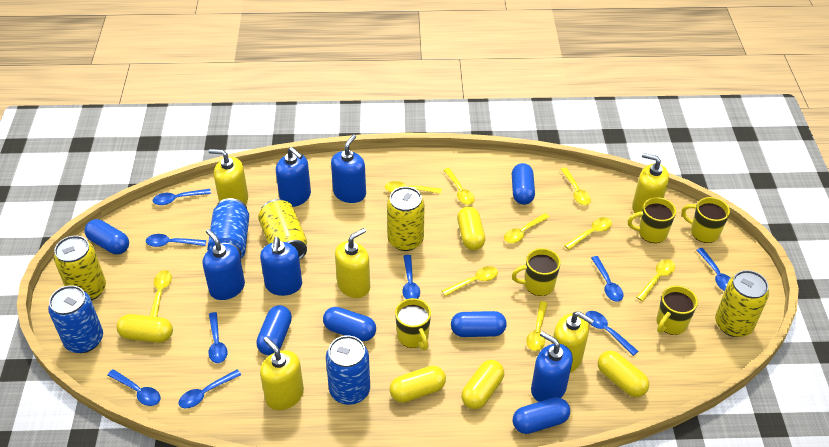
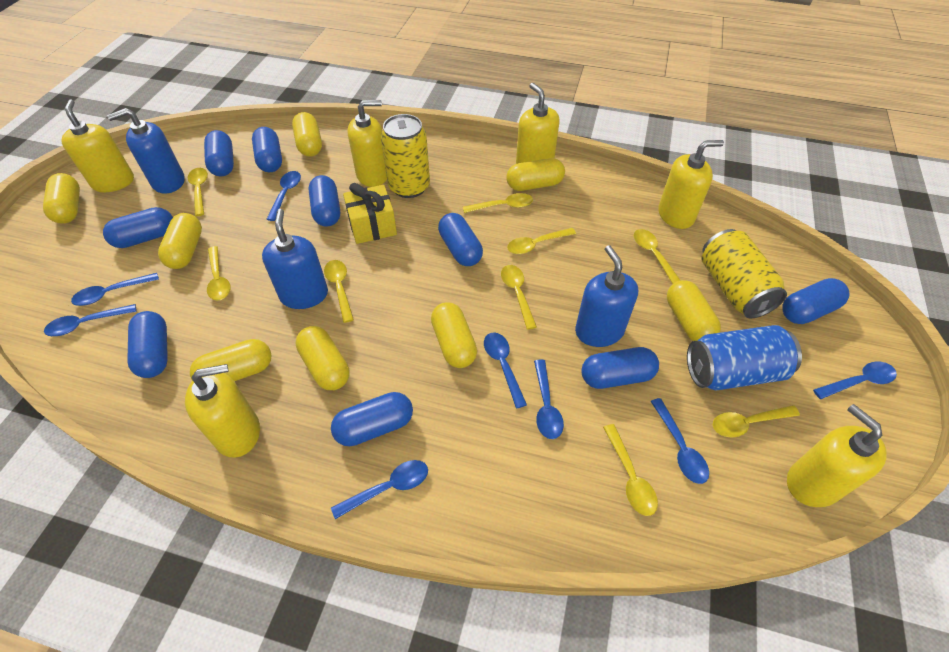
blue can: [48,285,103,353] [207,198,249,259] [326,336,370,405] = 3 -> [687,325,802,391] = 1
blue capsule: [84,219,129,254] [256,305,292,355] [323,307,376,341] [451,311,507,337] [512,163,535,205] [513,397,570,434] = 6 -> [103,207,173,248] [127,311,168,378] [204,130,234,176] [252,127,282,172] [308,175,340,227] [331,392,413,446] [438,213,483,266] [581,347,659,389] [782,278,850,324] = 9
blue soap dispenser: [202,229,245,300] [260,237,302,296] [276,147,311,207] [331,134,366,203] [531,331,573,402] = 5 -> [107,108,185,194] [262,209,328,309] [575,245,638,347] = 3
blue spoon: [108,369,161,406] [146,234,206,247] [153,189,211,205] [178,369,241,408] [208,312,227,363] [402,255,420,299] [585,311,638,356] [591,256,624,302] [697,248,731,291] = 9 -> [44,304,136,336] [71,273,159,306] [266,171,301,221] [331,460,428,519] [484,332,527,408] [534,360,564,439] [650,398,709,484] [813,361,897,399] = 8
yellow can: [54,235,106,301] [258,199,307,260] [387,187,425,251] [715,270,769,337] = 4 -> [381,114,430,198] [701,229,787,318] = 2
yellow capsule: [116,314,173,343] [390,366,446,403] [457,207,485,250] [461,360,504,409] [598,351,649,397] = 5 -> [43,173,80,224] [158,213,202,269] [190,339,272,381] [292,112,322,157] [295,326,349,390] [431,302,477,368] [506,158,565,191] [667,280,721,341] = 8
yellow gift: none = 0 -> [343,183,397,244] = 1
yellow mug: [395,298,431,350] [512,248,561,296] [628,197,676,243] [656,286,698,335] [682,197,730,243] = 5 -> none = 0
yellow soap dispenser: [209,149,248,205] [260,337,304,410] [335,228,370,298] [552,311,594,373] [632,153,669,218] = 5 -> [61,99,134,192] [185,364,260,458] [347,100,387,187] [516,83,560,164] [658,140,724,229] [787,404,886,507] = 6

